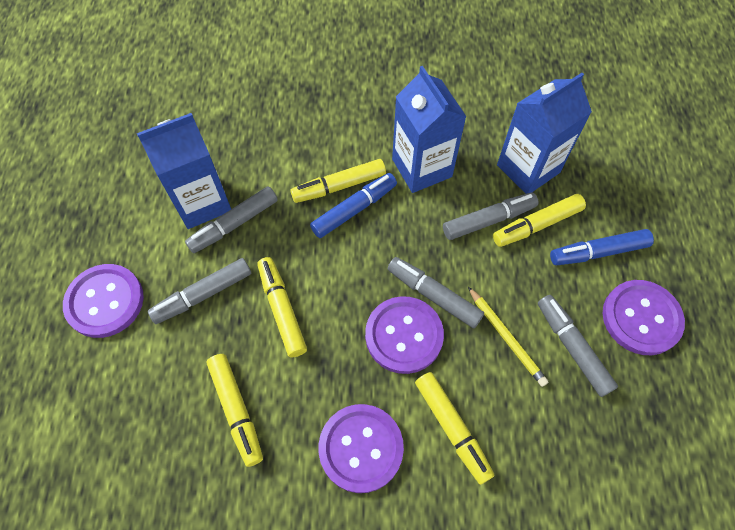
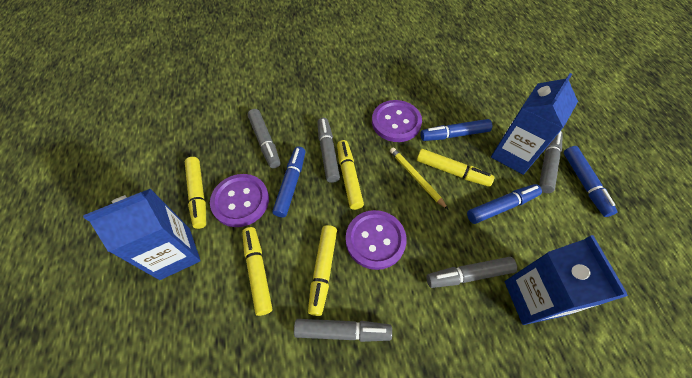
blue marker: [310,173,397,238] [550,229,654,265] = 2 -> [272,146,306,217] [420,119,492,141] [467,184,542,224] [564,146,618,217] = 4
purple button: [63,264,144,338] [318,404,404,493] [365,296,444,374] [602,280,685,355] = 4 -> [210,174,269,227] [346,210,407,270] [372,100,422,142] = 3

